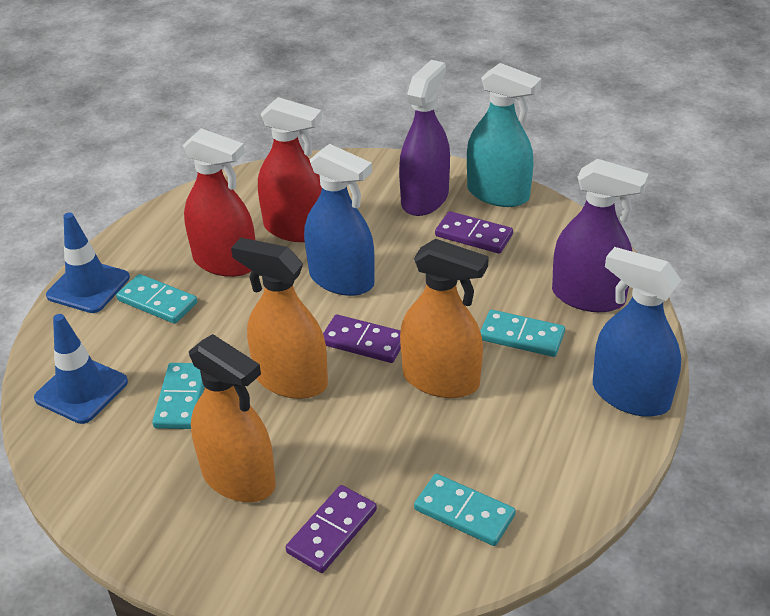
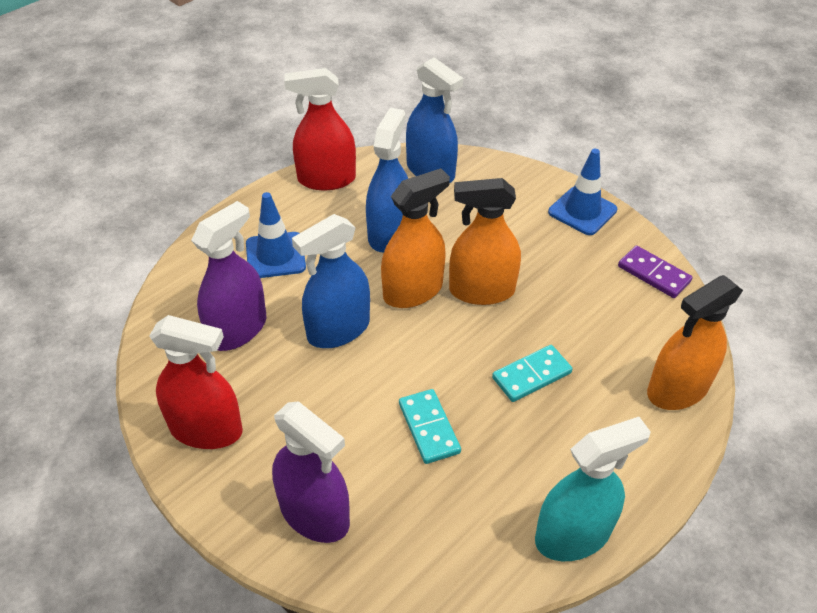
blue spray bottle: [304,144,375,296] [593,247,681,417] = 2 -> [292,214,370,348] [366,107,408,252] [406,57,463,183] = 3
purple domino: [285,485,377,573] [323,314,401,363] [435,211,513,254] = 3 -> [618,246,692,298] = 1
turquoise domino: [116,274,197,324] [152,363,205,429] [414,474,516,546] [480,310,565,357] = 4 -> [399,389,461,464] [492,345,572,402] = 2

